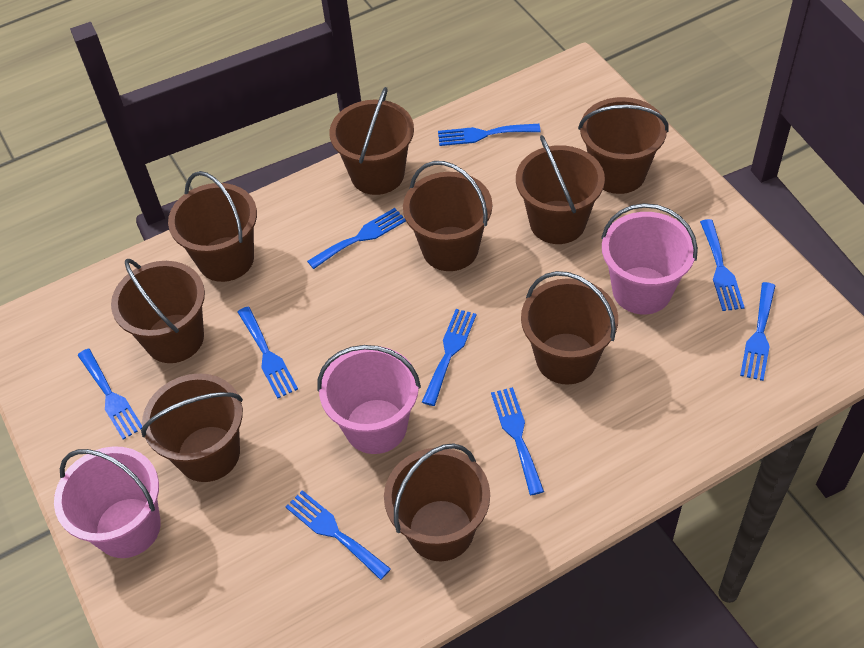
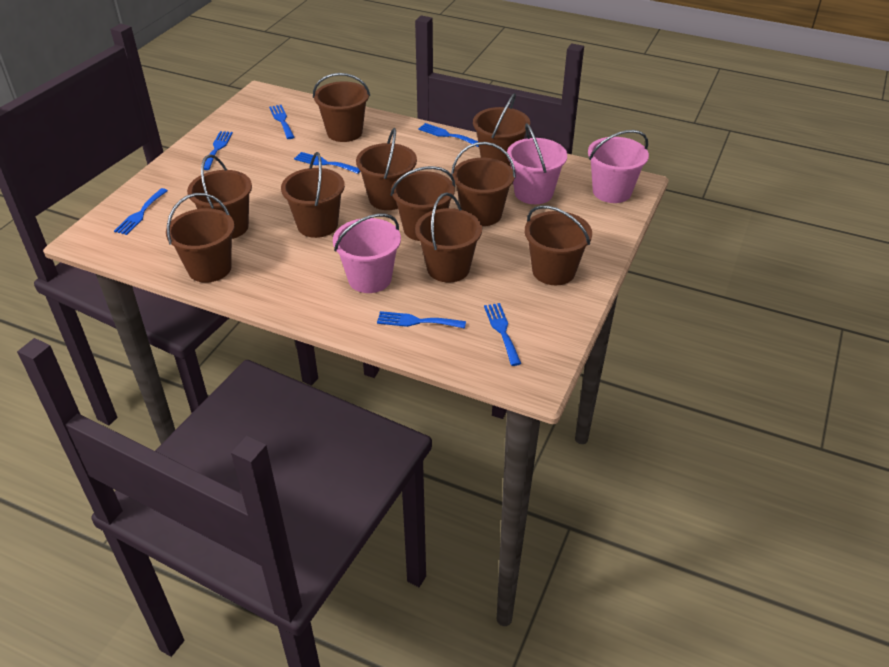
blue fork: [77,349,142,440] [238,307,298,398] [286,490,391,580] [307,208,406,269] [422,309,476,406] [438,124,540,146] [491,387,544,495] [700,219,745,311] [740,282,775,381] = 9 -> [114,188,168,235] [204,131,233,170] [269,105,294,139] [294,152,360,174] [377,311,466,328] [418,123,479,147] [484,303,521,366] = 7
brown bucket: [111,259,205,363] [141,373,243,482] [168,171,257,282] [329,87,414,195] [384,443,490,561] [403,161,492,271] [516,135,605,244] [521,271,618,385] [578,97,669,194] = 9 -> [166,193,235,283] [187,154,252,239] [281,152,345,238] [313,73,370,142] [356,128,417,210] [391,166,455,241] [415,193,482,283] [451,142,516,226] [473,93,530,167] [525,205,592,285] = 10

